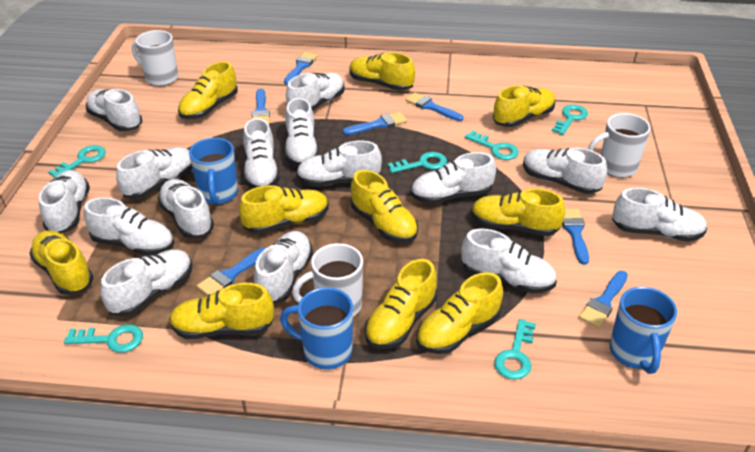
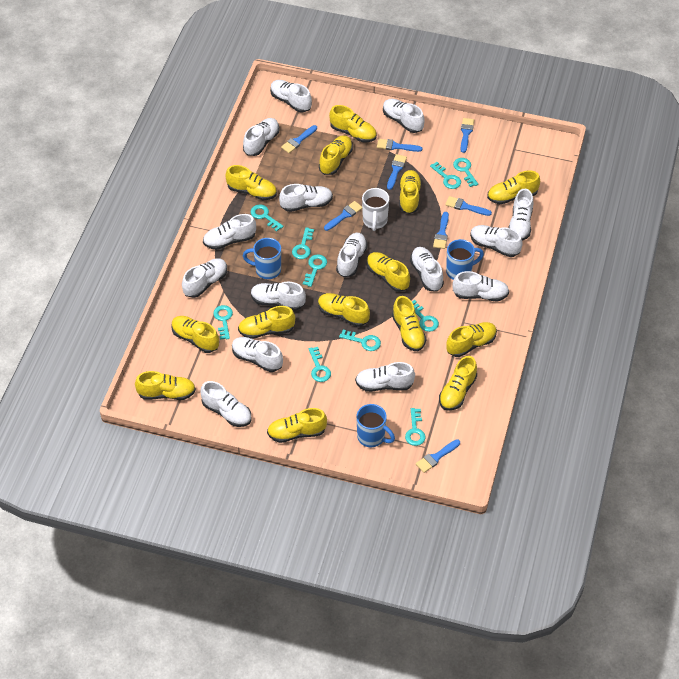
blue brush: [197,247,266,296] [252,89,270,124] [284,52,318,85] [343,112,407,135] [405,92,463,121] [562,209,589,265] [579,271,628,328] = 7 -> [281,125,317,153] [324,201,362,231] [377,139,422,152] [387,154,407,190] [416,439,460,473] [433,212,449,249] [445,196,492,216] [461,118,474,153] = 8
turquoise key: [48,145,106,178] [64,324,143,353] [388,152,447,173] [465,131,519,160] [494,319,536,380] [552,105,588,135] = 6 -> [213,305,233,340] [250,205,283,232] [292,227,314,259] [303,254,327,287] [309,347,331,382] [339,329,381,351] [405,408,426,446] [412,300,439,332] [430,162,461,189] [453,158,478,187] = 10
white mug: [132,30,178,86] [292,243,363,317] [588,113,651,178] = 3 -> [362,188,389,231] = 1
yellow shoe: [29,230,94,295] [169,283,274,339] [178,61,238,119] [239,185,329,234] [349,52,415,91] [351,170,418,243] [365,259,437,349] [416,272,503,354] [471,189,565,236] [493,85,555,127] = 10 -> [135,371,196,400] [172,316,219,353] [225,165,277,200] [238,306,295,339] [267,408,327,443] [318,293,370,327] [319,135,353,175] [329,105,377,142] [367,252,410,292] [392,296,427,351] [399,170,422,214] [439,356,477,411] [446,322,497,357] [487,171,540,204] = 14

